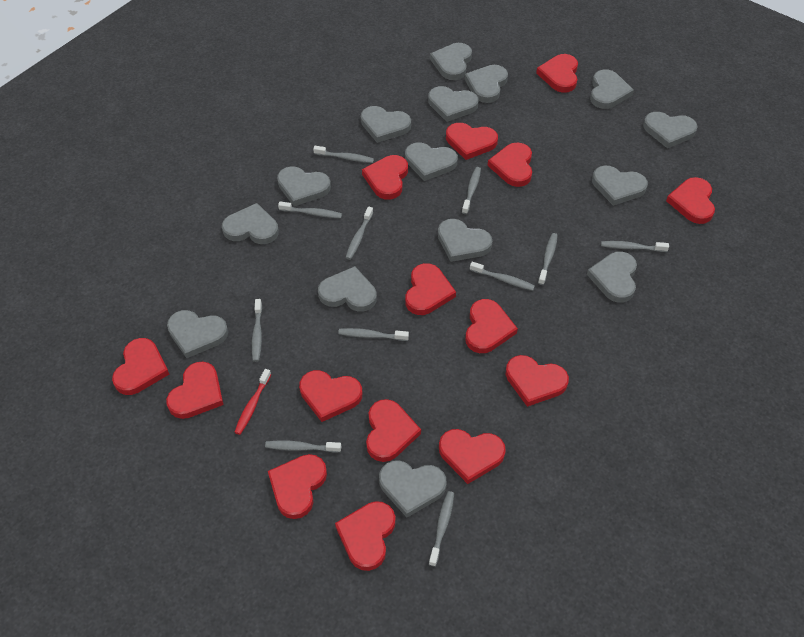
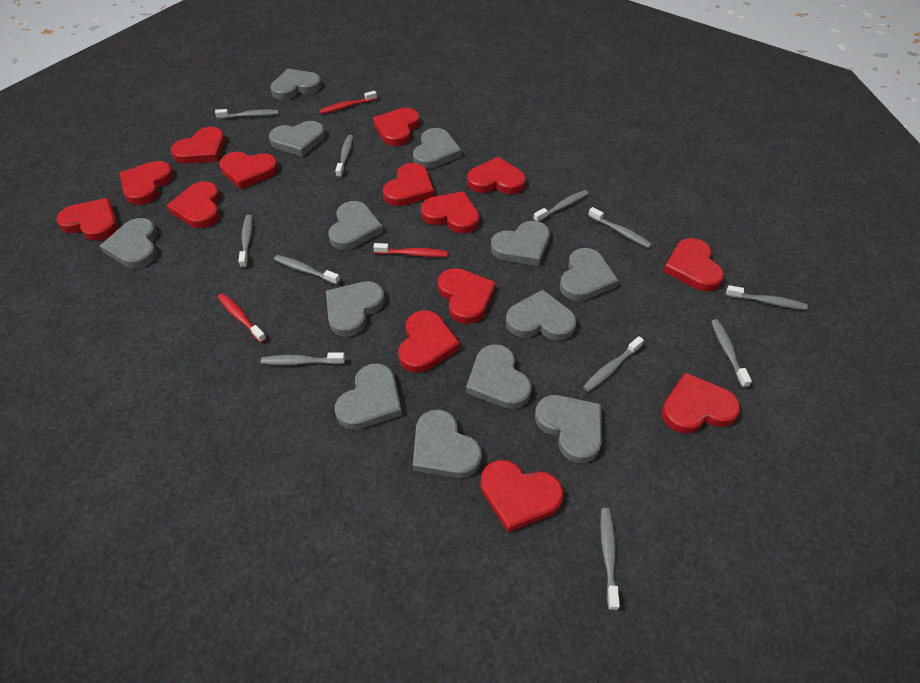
grey heart: [167,310,228,358] [222,203,279,244] [277,166,331,206] [318,266,377,312] [361,106,411,143] [379,460,447,517] [405,143,458,181] [428,86,479,122] [430,43,472,80] [438,219,492,262] [465,65,508,103] [587,251,637,303] [590,69,634,109] [592,166,648,206] [643,112,697,148] = 15 -> [100,218,157,268] [269,121,325,157] [270,69,322,100] [326,281,385,337] [328,201,383,250] [335,363,402,430] [413,128,462,169] [413,409,482,478] [466,344,532,409] [491,221,550,266] [506,290,577,341] [535,395,602,463] [560,248,619,301] = 13
red heart: [112,338,169,395] [166,361,224,419] [268,454,327,519] [299,370,362,422] [335,501,395,571] [362,155,408,200] [366,399,421,462] [405,263,456,315] [439,429,506,484] [446,123,498,160] [465,299,518,353] [488,142,532,187] [506,355,569,407] [536,54,578,93] [666,177,715,224] = 15 -> [56,198,118,241] [119,161,174,205] [167,181,220,228] [171,127,225,164] [219,152,278,189] [373,108,420,146] [383,163,434,206] [398,310,460,373] [421,191,479,234] [438,268,496,324] [467,157,526,194] [480,460,563,533] [662,372,740,433] [663,238,724,291] = 14
red toothbrush: [234,369,271,435] = 1 -> [218,293,267,343] [319,91,377,114] [373,243,448,257] = 3

